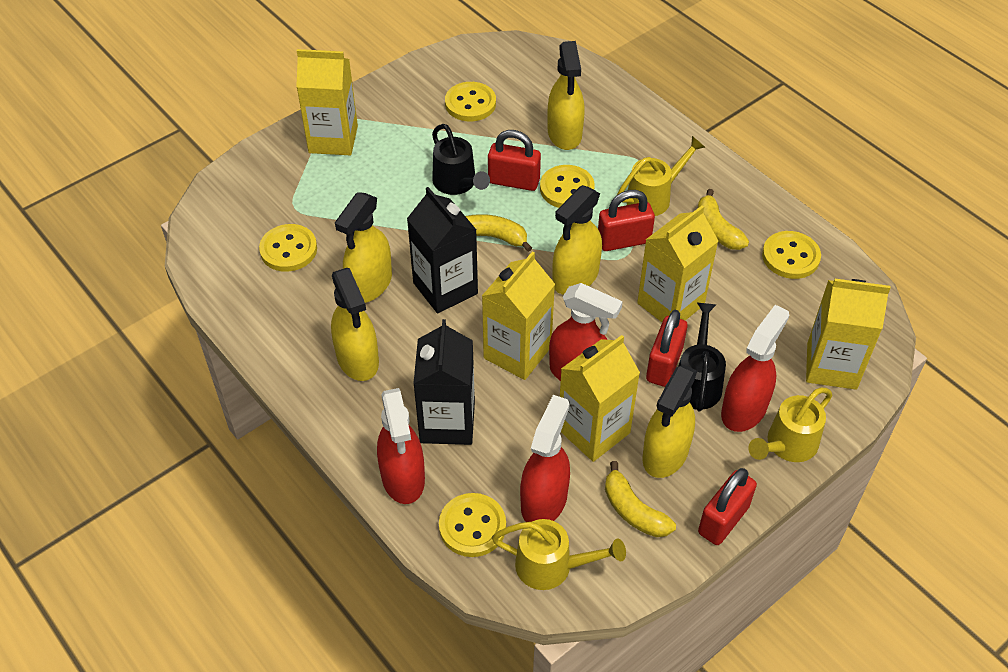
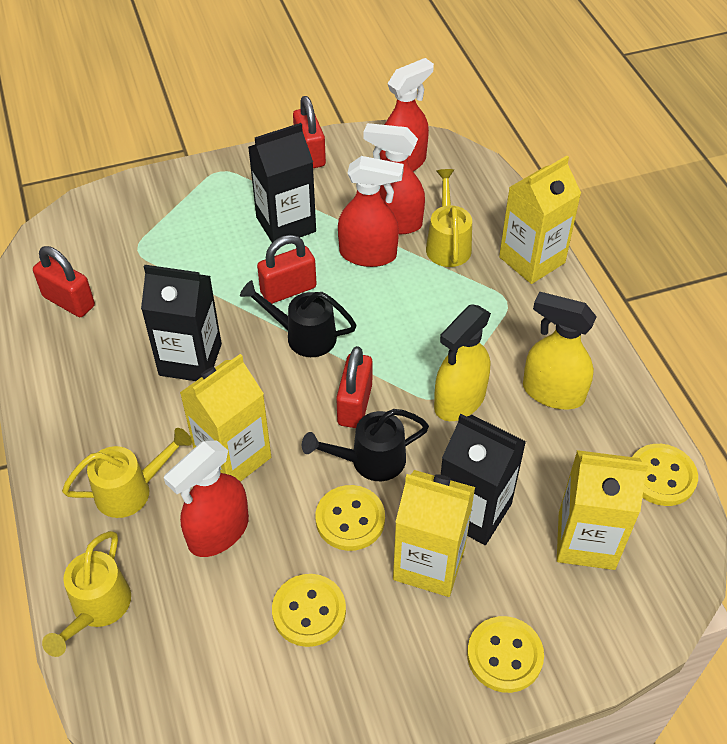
black carton: [407,187,478,314] [413,319,475,445] = 2 -> [141,265,222,381] [248,123,316,243] [441,414,526,545] = 3
yellow banana: [465,214,532,252] [605,461,676,537] [697,189,749,250] = 3 -> none = 0
yellow button: [259,224,317,272] [439,493,506,557] [445,82,496,121] [540,165,595,208] [762,231,821,279] = 5 -> [272,574,346,647] [315,485,385,551] [467,616,544,693] [632,444,698,506] = 4
yellow carton: [296,49,358,155] [482,252,555,380] [560,335,640,462] [637,205,718,322] [806,279,891,390] = 5 -> [180,354,271,482] [393,470,475,597] [499,156,581,284] [557,450,648,570] = 4
yellow spray bottle: [331,268,379,381] [335,192,392,303] [548,41,585,150] [552,185,602,295] [642,365,697,478] = 5 -> [434,304,491,421] [523,292,597,410] = 2

